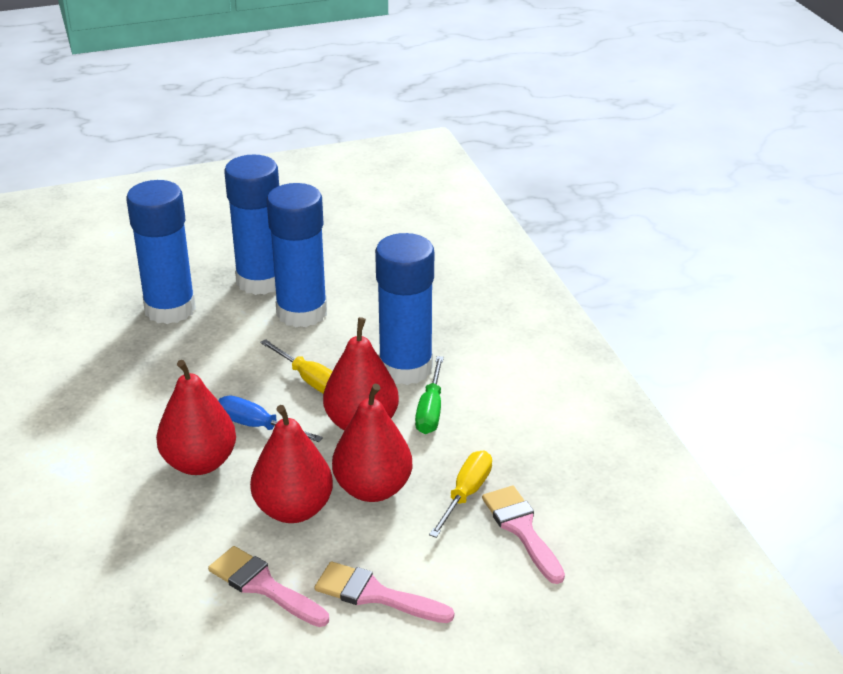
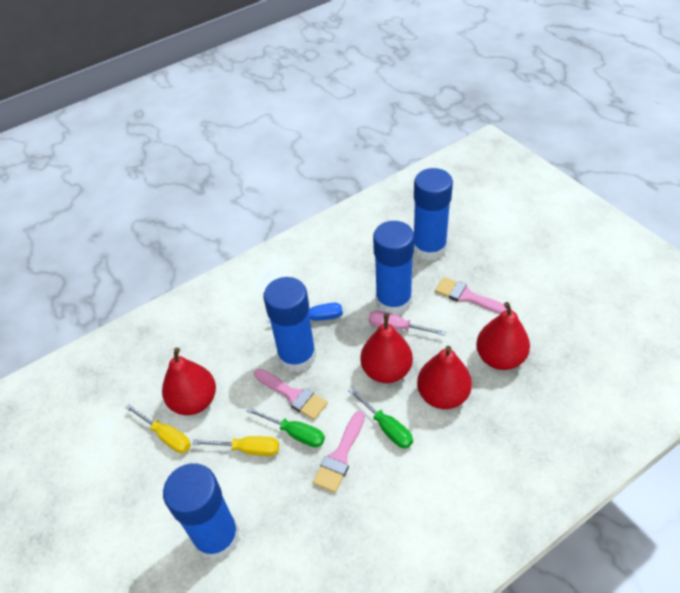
green screwdriver: [415,356,444,434] = 1 -> [247,407,325,447] [348,388,413,449] = 2
pink screwdriver: none = 0 -> [369,310,446,336] = 1

